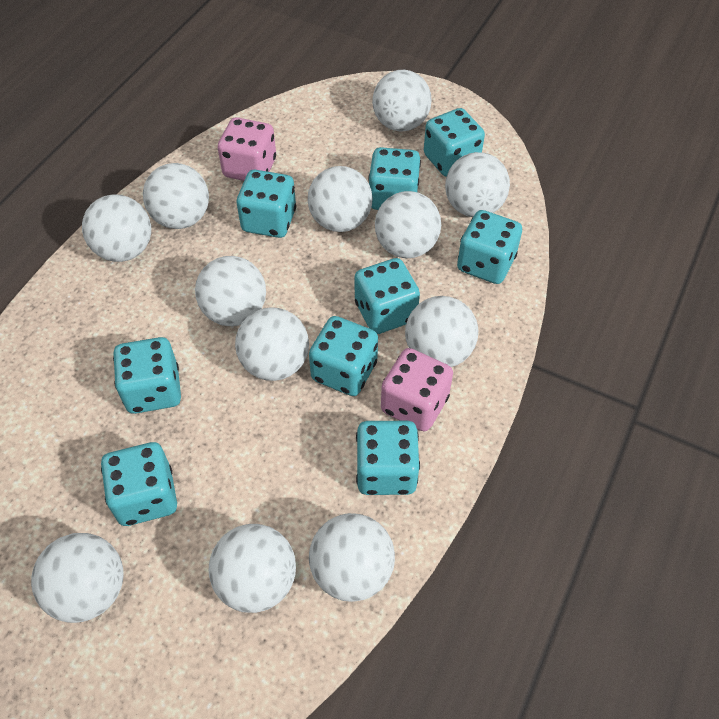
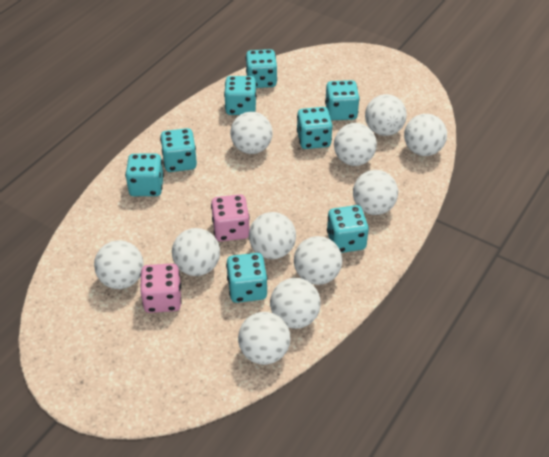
turquoise dice: [101,442,177,526] [113,337,181,414] [237,170,296,238] [309,316,378,396] [355,258,420,334] [356,421,420,495] [368,147,421,210] [424,108,485,177] [457,210,522,284] = 9 -> [125,154,164,196] [160,128,197,172] [224,76,257,115] [226,253,268,303] [246,49,277,88] [297,107,332,149] [325,80,360,120] [327,205,369,253] = 8
white ball: [31,533,123,623] [82,194,151,262] [143,163,209,229] [195,256,266,326] [209,524,296,613] [235,307,309,381] [308,166,373,232] [309,513,395,602] [372,70,432,131] [375,191,441,258] [405,296,478,367] [445,152,510,217] = 12 -> [94,240,144,289] [172,228,220,276] [230,112,273,154] [238,312,291,365] [249,212,296,259] [270,278,321,329] [294,236,342,285] [334,123,377,166] [353,170,398,215] [365,94,407,136] [404,114,447,156] = 11

